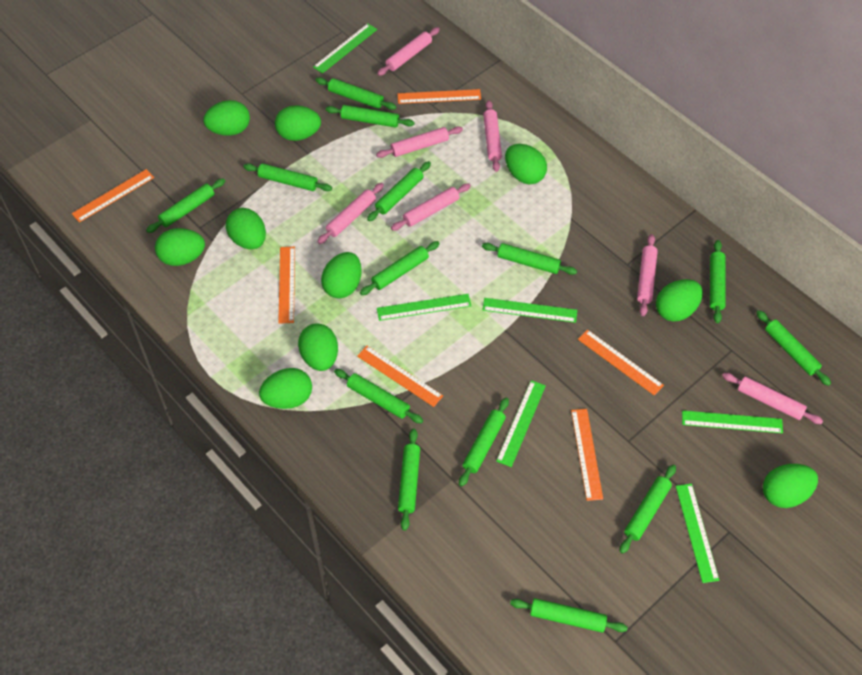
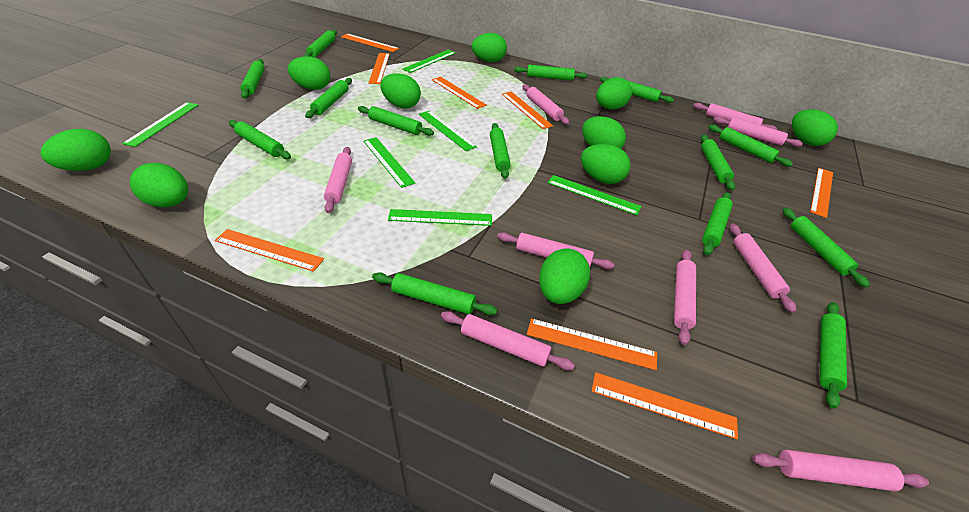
orange ruler: [72,169,154,223] [278,247,295,324] [357,346,443,407] [398,89,481,104] [571,409,603,501] [578,330,664,396] = 6 -> [215,229,324,272] [341,33,399,52] [368,53,390,84] [432,77,487,109] [502,91,553,129] [527,318,657,370] [591,372,738,440] [810,168,833,218] = 8
pink rolling pin: [317,183,384,244] [376,126,463,158] [377,27,440,76] [391,183,471,231] [483,100,502,172] [637,234,658,316] [722,373,823,424] = 7 -> [324,147,352,213] [441,311,575,370] [497,232,614,269] [523,84,569,125] [674,250,696,345] [693,103,777,130] [714,117,803,147] [730,223,796,313] [752,450,929,491] = 9

